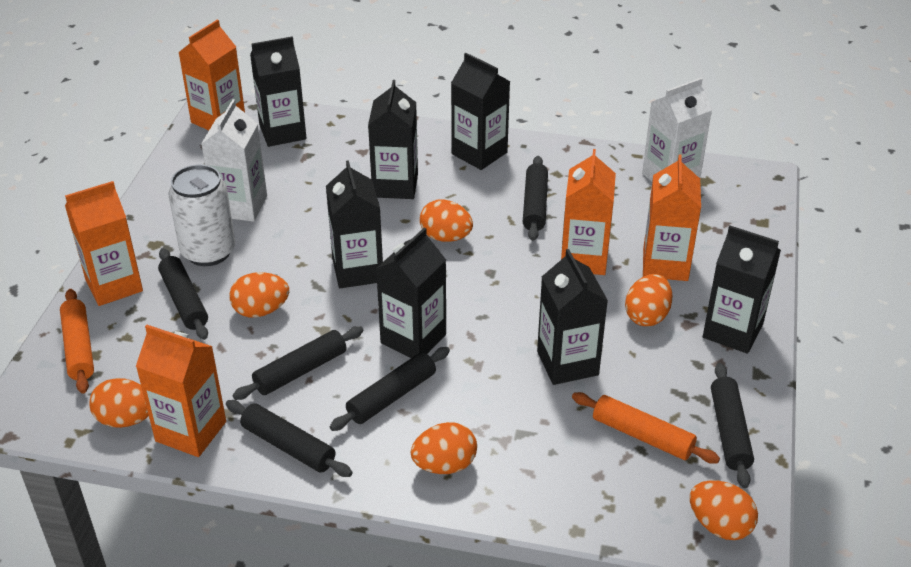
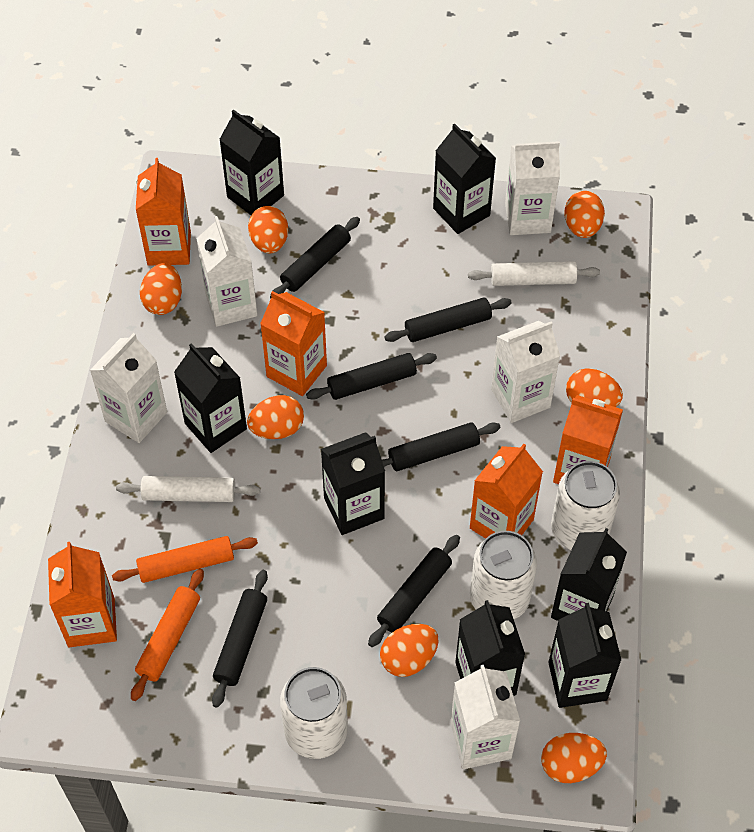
orange egg: [89,378,149,428] [229,272,289,318] [411,422,477,474] [420,199,473,242] [625,274,673,326] [690,480,758,540] = 6 -> [140,263,182,315] [247,395,304,439] [248,206,288,253] [380,624,438,677] [541,733,607,783] [564,191,605,238] [566,368,623,407] = 7
white can: [168,165,235,266] = 1 -> [280,667,348,759] [470,531,537,620] [551,461,620,550] = 3
white carton: [201,99,267,222] [642,78,712,182] = 2 -> [90,333,167,443] [196,216,257,327] [450,665,520,769] [491,321,560,423] [505,141,560,235] = 5
white rolling pin: none = 0 -> [116,476,260,502] [468,261,600,286] = 2

